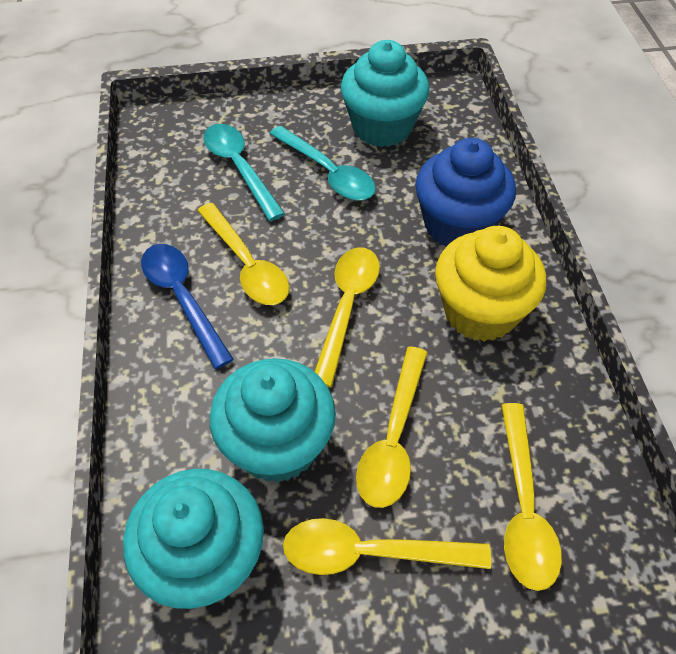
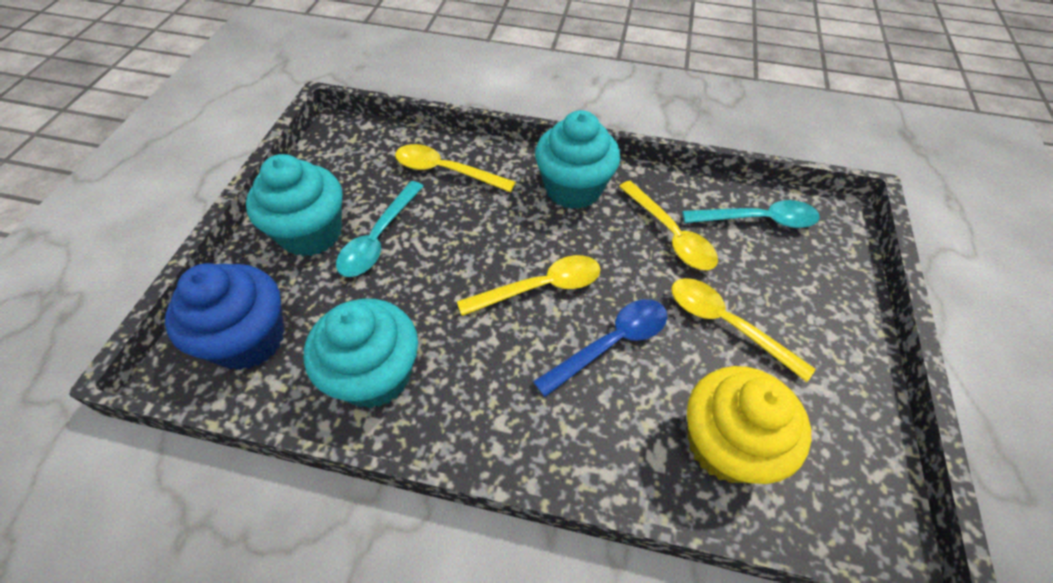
yellow spoon: [197,203,289,305] [283,518,491,575] [315,247,380,387] [356,346,428,508] [501,403,562,591] = 5 -> [395,144,516,192] [457,255,600,316] [619,181,718,270] [671,278,815,382] = 4

